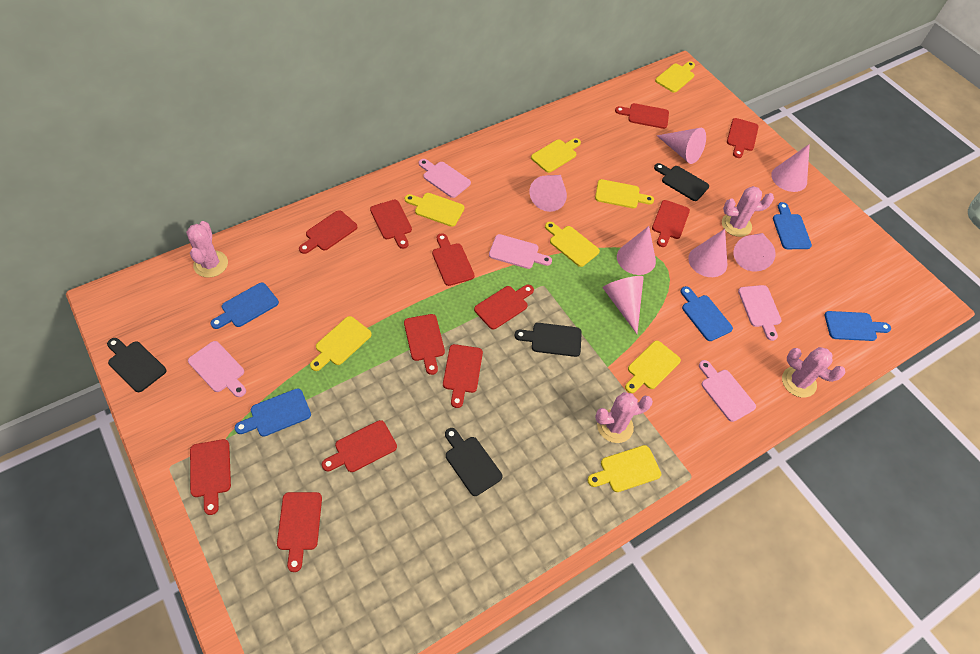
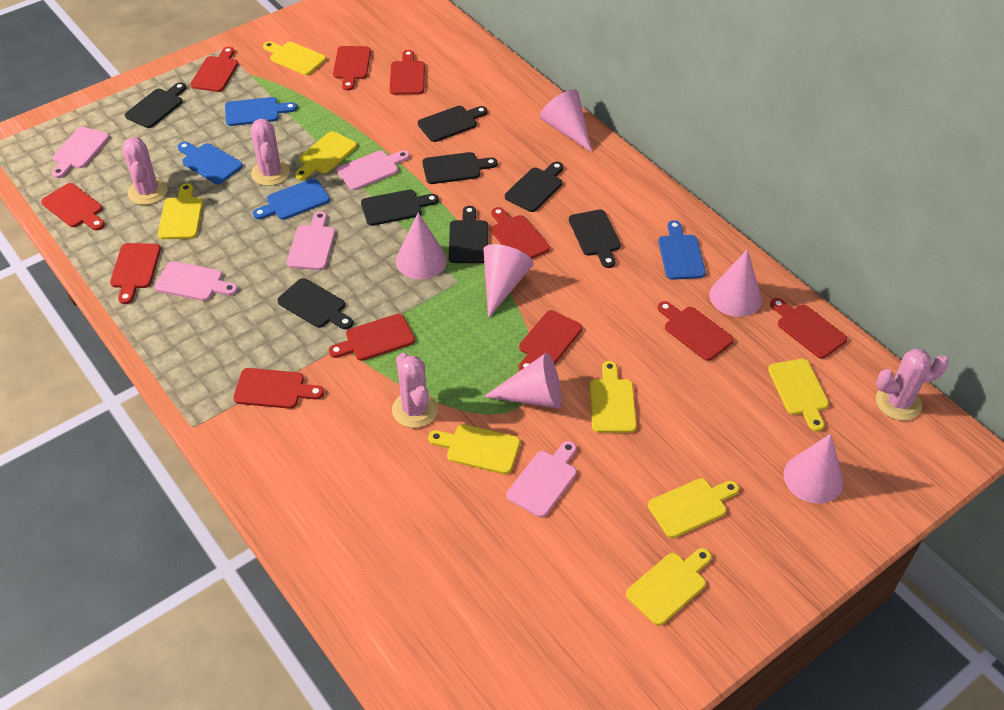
black cutting board: [107,338,166,392] [445,428,502,496] [515,323,582,357] [654,163,709,201] = 4 -> [125,82,186,128] [277,278,353,329] [361,189,439,226] [418,106,488,142] [422,152,498,184] [449,206,488,263] [505,162,563,212] [569,209,621,268] = 8
blue cutting board: [210,283,279,329] [234,388,311,437] [681,286,733,341] [773,202,812,249] [824,311,891,341] = 5 -> [177,142,243,184] [225,97,297,126] [253,179,330,220] [658,220,706,280] = 4
pink cone: [529,175,567,212] [603,276,644,334] [617,226,656,275] [657,128,706,164] [688,229,727,277] [734,233,776,272] [771,144,810,192] = 7 -> [396,213,447,279] [483,244,534,318] [483,353,562,409] [539,89,592,152] [709,249,762,317] [784,434,843,504] = 6
red cutting board: [190,439,231,515] [277,492,322,572] [299,210,358,254] [322,420,397,472] [370,200,412,249] [404,314,445,375] [432,233,475,286] [443,344,483,408] [474,285,534,330] [615,103,669,129] [652,200,690,247] [727,118,759,158] = 12 -> [41,183,105,230] [110,243,161,304] [191,47,238,92] [233,368,324,409] [329,314,415,361] [333,46,371,91] [389,50,425,95] [491,207,550,259] [519,310,582,371] [657,301,734,361] [770,298,847,359] = 11

